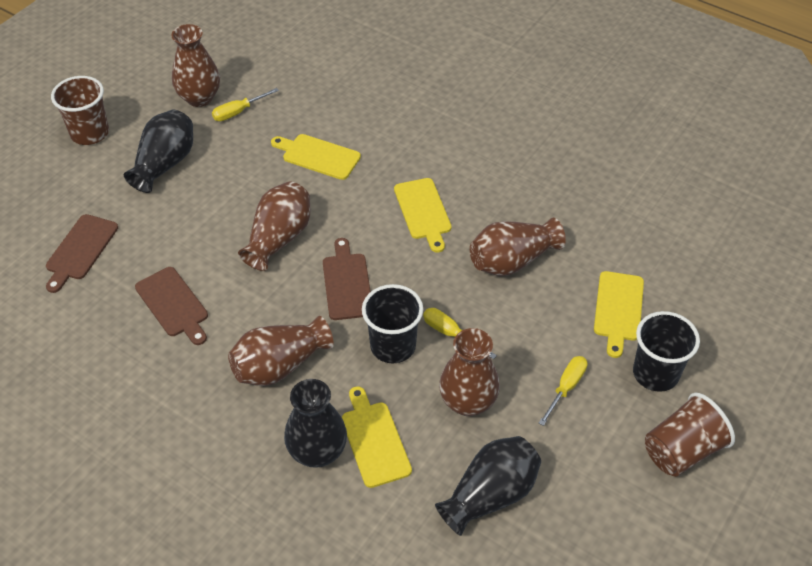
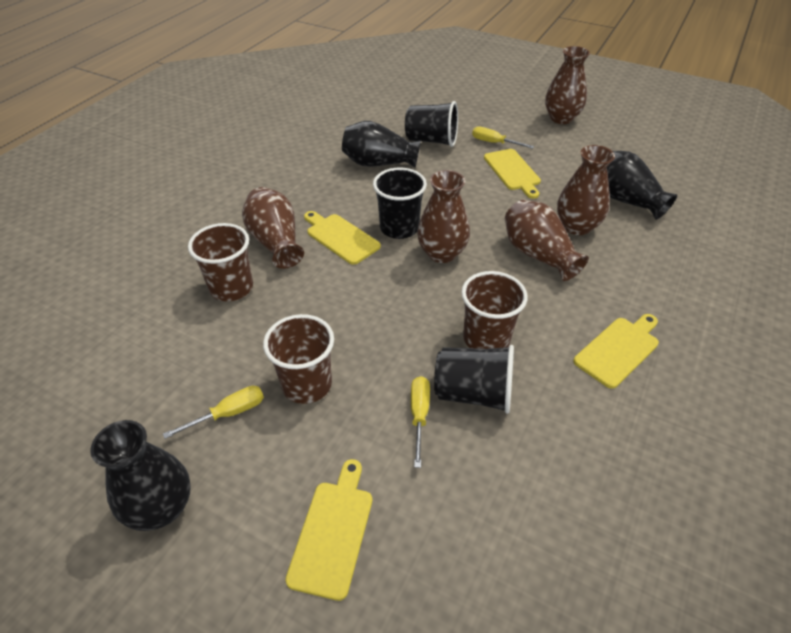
black cup: [362,284,423,363] [633,311,700,392] = 2 -> [373,168,427,239] [405,101,458,147] [434,345,514,414] = 3
brown cup: [51,76,109,145] [645,393,735,477] = 2 -> [188,223,253,301] [263,314,334,404] [461,271,528,349] = 3
brown cutting board: [46,214,118,293] [135,267,208,345] [323,238,371,320] = 3 -> none = 0

